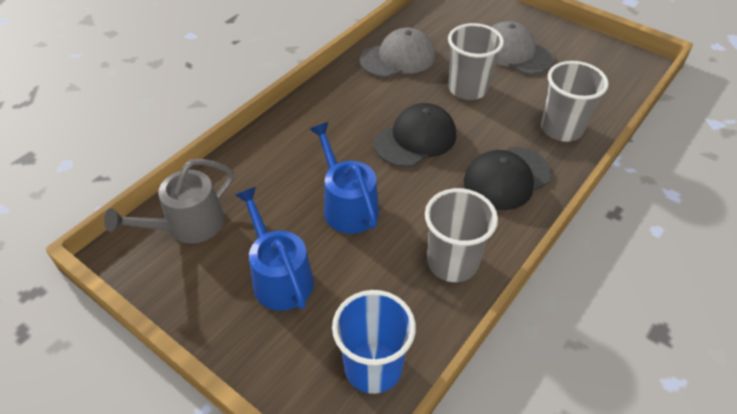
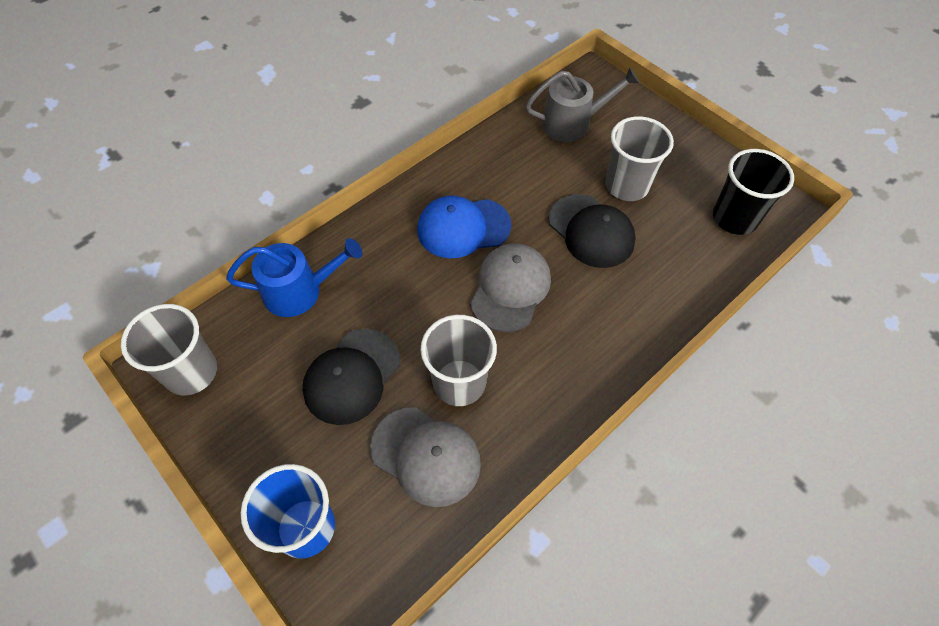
black cup: none = 0 -> [713,149,794,235] = 1
blue cap: none = 0 -> [417,196,512,258] = 1
blue watering can: [235,187,314,311] [309,122,379,234] = 2 -> [226,238,362,317] = 1

